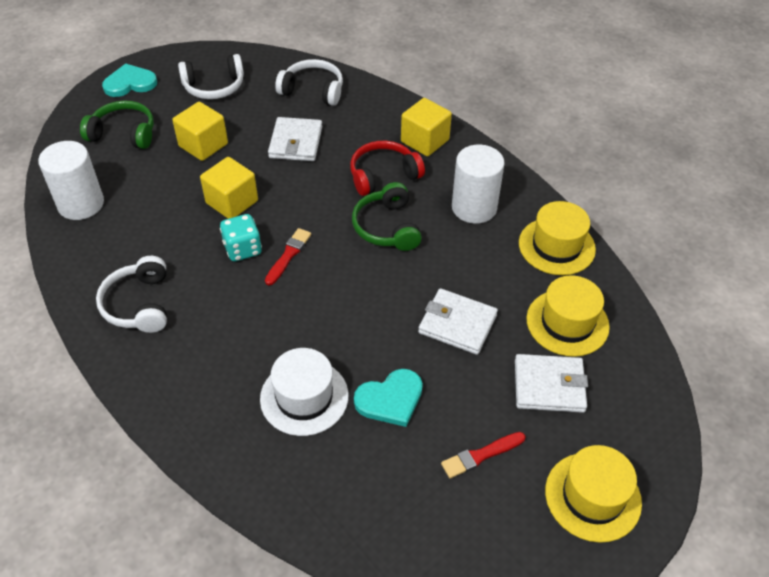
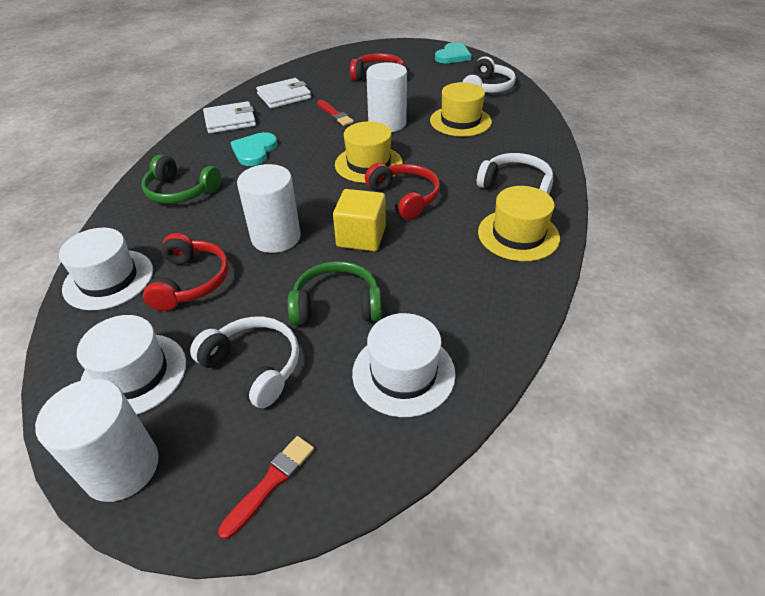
red headphones: [350,141,425,196] = 1 -> [143,233,229,311] [350,53,404,81] [365,163,440,220] = 3
turquoise dice: [220,214,262,261] = 1 -> none = 0
white cylinder: [38,141,104,220] [452,144,505,224] = 2 -> [35,379,159,502] [237,164,301,253] [366,62,407,132] = 3
white hat: [260,348,349,436] = 1 -> [59,228,153,310] [77,315,186,415] [352,313,456,417] = 3
white wallet: [268,117,322,161] [418,288,498,355] [515,354,588,413] = 3 -> [203,101,256,134] [256,78,311,108] = 2
yellow cube: [172,102,228,161] [200,157,258,219] [401,98,452,156] = 3 -> [333,189,386,251] = 1

